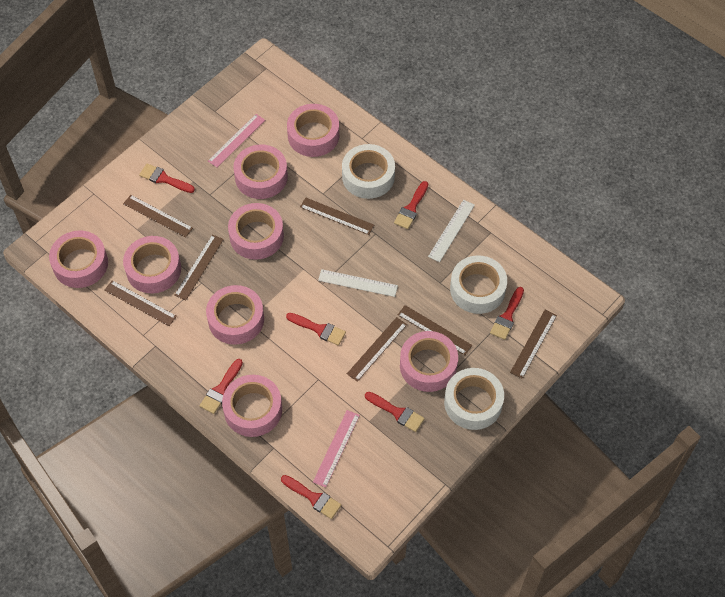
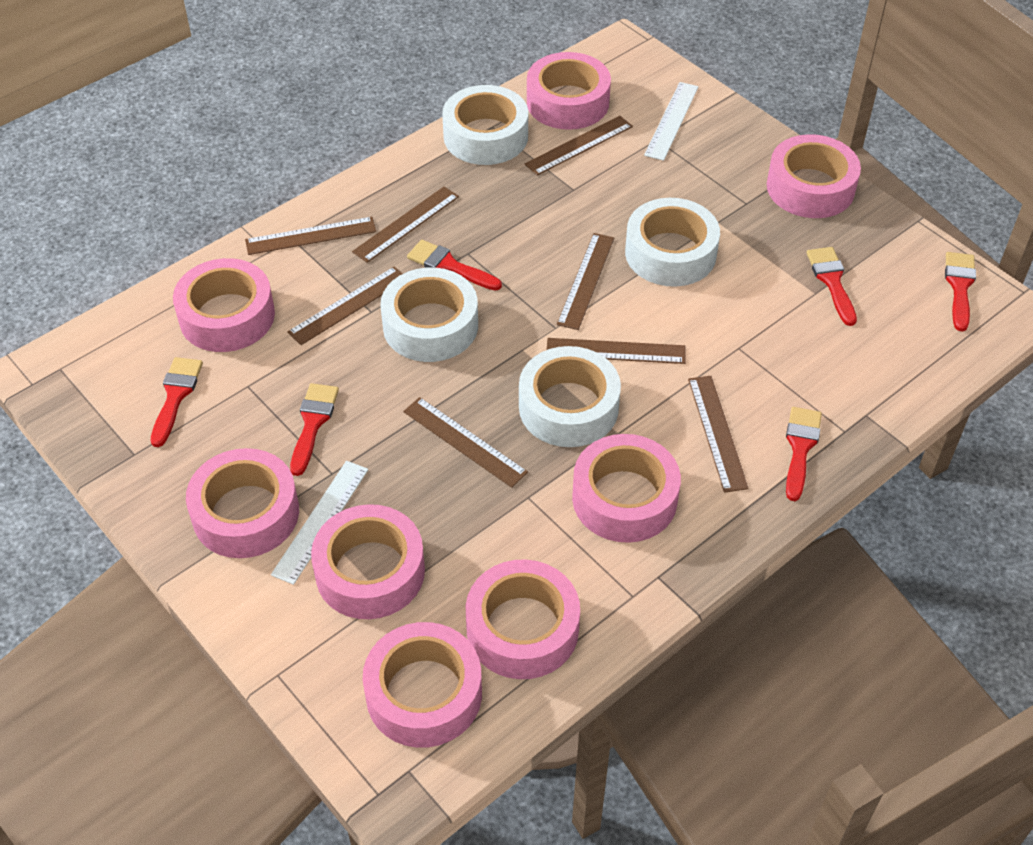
brown ruler: [104,280,177,326] [123,195,193,238] [174,234,224,300] [300,198,374,235] [347,317,407,382] [398,305,472,355] [510,310,557,379] = 7 -> [245,217,377,255] [287,266,403,345] [352,187,459,263] [403,397,528,488] [525,116,633,176] [547,338,685,364] [557,233,614,330] [688,376,749,493] = 8
pink ruler: [208,114,265,167] [313,410,360,488] = 2 -> none = 0
red brush: [139,163,195,193] [200,359,243,414] [281,475,341,519] [286,313,346,346] [365,392,425,432] [394,181,428,229] [490,287,524,340] = 7 -> [151,357,203,447] [290,383,339,476] [407,240,502,291] [786,407,822,501] [807,247,857,326] [945,252,976,331] = 6
white tape: [342,144,395,199] [444,368,504,430] [450,255,507,314] = 3 -> [380,268,478,362] [442,85,528,165] [519,346,621,447] [625,198,720,287] = 4

